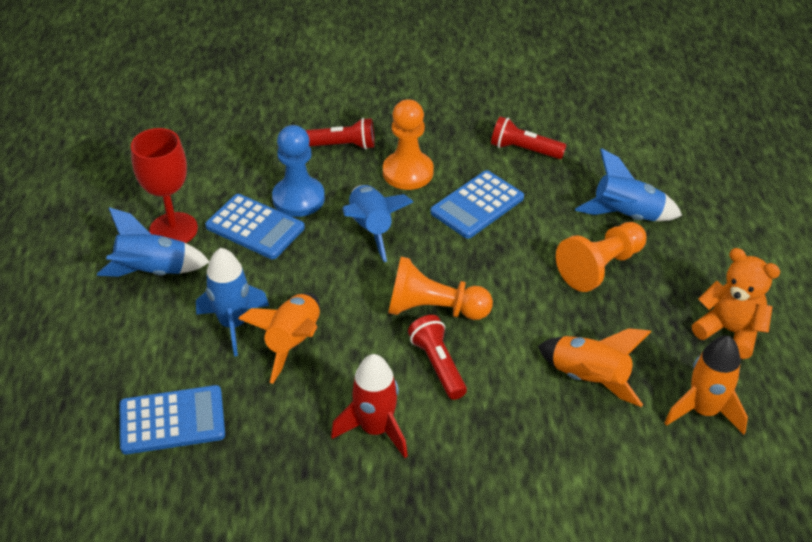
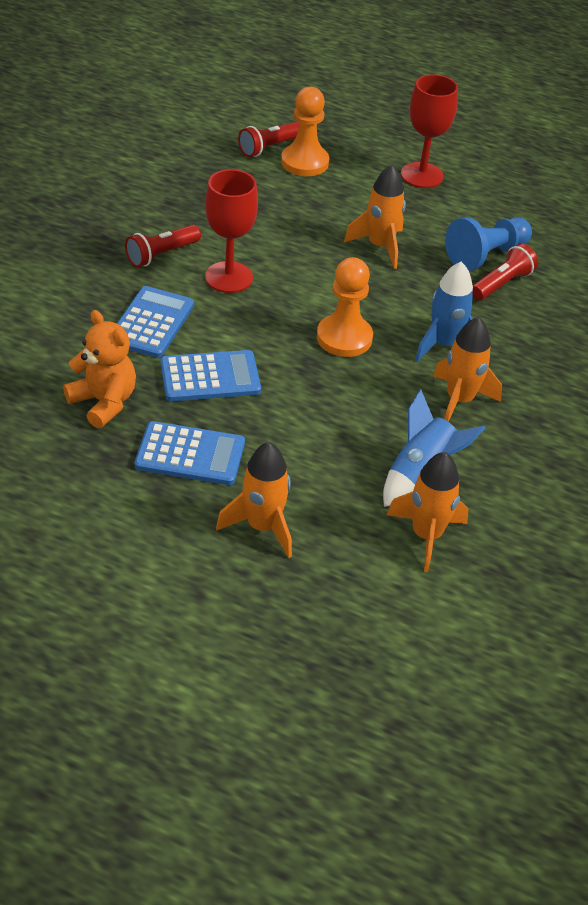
blue rocket: [97,207,210,277] [196,248,269,356] [343,185,413,262] [575,148,682,221] = 4 -> [383,389,485,507] [415,262,473,362] = 2
orange pawn: [383,99,434,190] [388,257,493,320] [556,222,646,292] = 3 -> [281,87,329,176] [317,257,373,357] = 2
orange rocket: [238,293,320,384] [538,328,651,407] [664,335,748,435] = 3 -> [216,442,292,558] [344,164,406,269] [387,452,469,572] [433,317,502,422] = 4
red goblet: [131,128,198,243] = 1 -> [205,169,258,293] [401,74,458,188] = 2
red rocket: [331,354,408,458] = 1 -> none = 0

